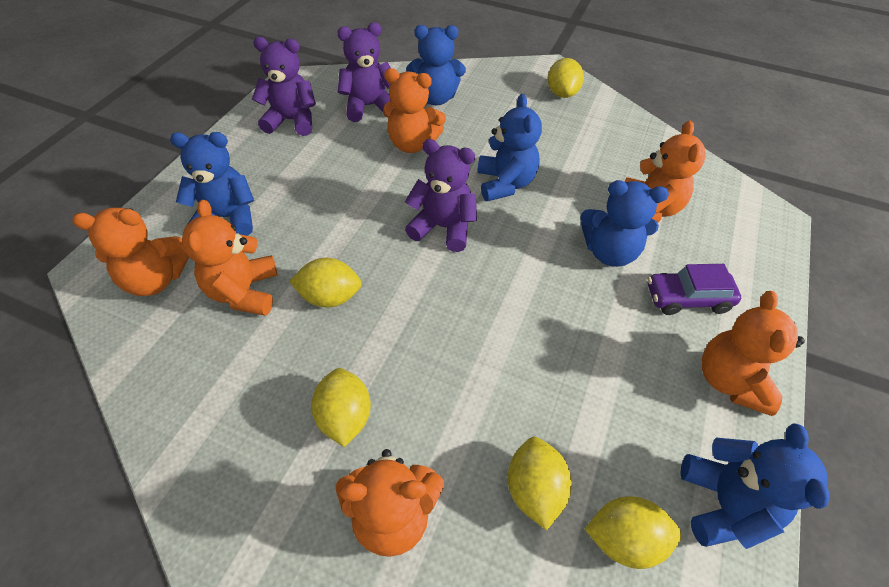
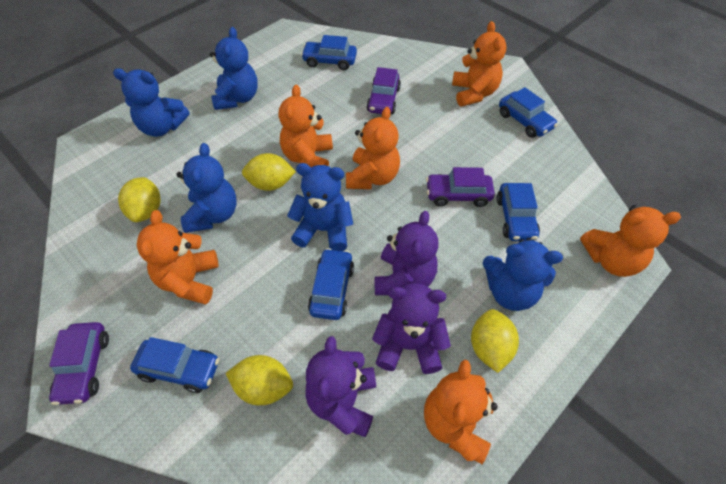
blue car: none = 0 -> [130,337,219,393] [301,35,357,70] [308,248,354,320] [496,183,540,241] [499,87,558,138] = 5
purple car: [648,264,741,315] = 1 -> [49,322,109,405] [366,67,401,114] [426,167,495,207] = 3
yellow lemon: [289,258,362,307] [311,368,371,447] [508,437,572,530] [548,58,584,98] [585,496,682,569] = 5 -> [118,177,161,222] [226,355,293,405] [242,153,296,191] [471,309,519,373] = 4

